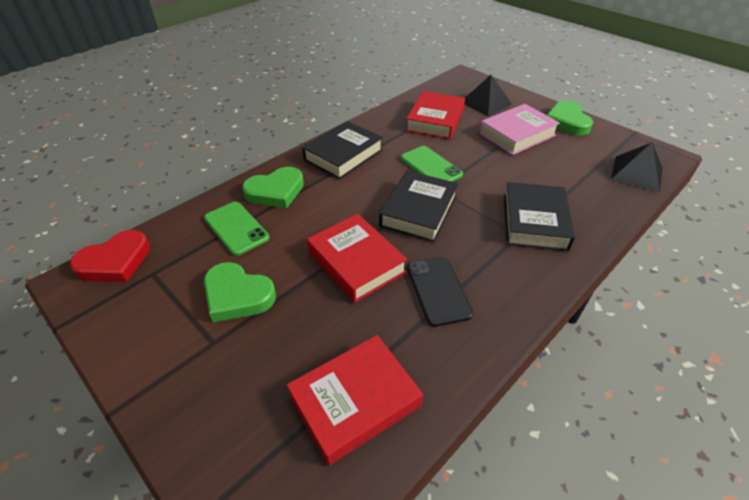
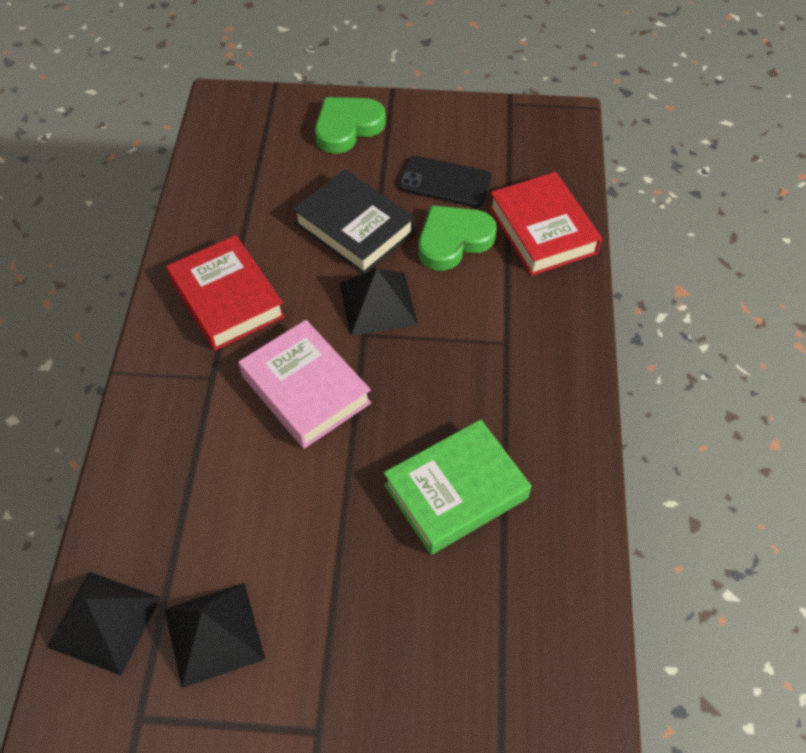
black book: [302,121,383,179] [379,171,459,242] [504,182,575,251] = 3 -> [293,169,415,274] = 1
black pyramid: [464,75,512,116] [611,142,663,192] = 2 -> [47,572,161,675] [164,583,265,688] [339,269,418,336] = 3
green book: none = 0 -> [384,419,531,555] = 1
green heart: [204,262,276,322] [242,167,304,208] [547,101,593,136] = 3 -> [315,97,386,154] [418,205,497,271] = 2
green phone: [204,202,270,256] [401,146,463,182] = 2 -> none = 0
red book: [287,335,423,466] [307,214,408,303] [406,91,465,139] = 3 -> [166,235,285,351] [489,172,602,276] = 2
red heart: [70,230,150,282] = 1 -> none = 0

